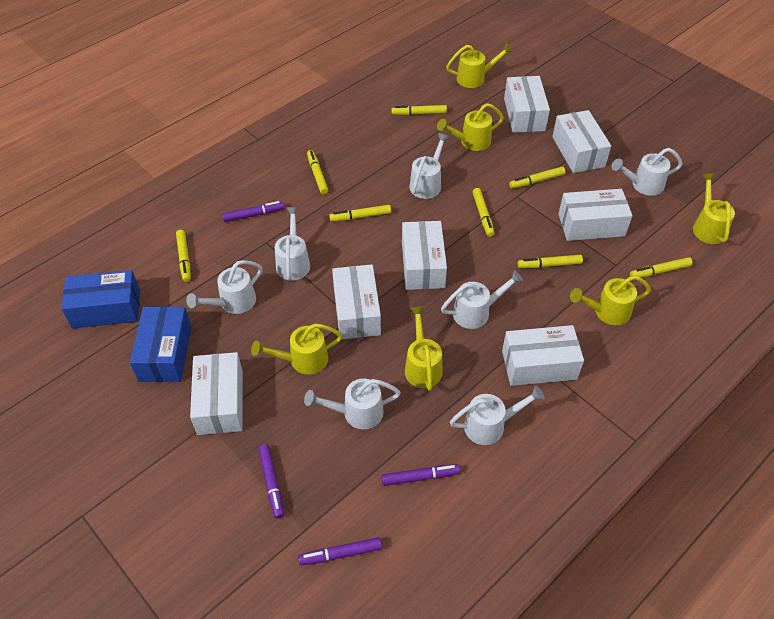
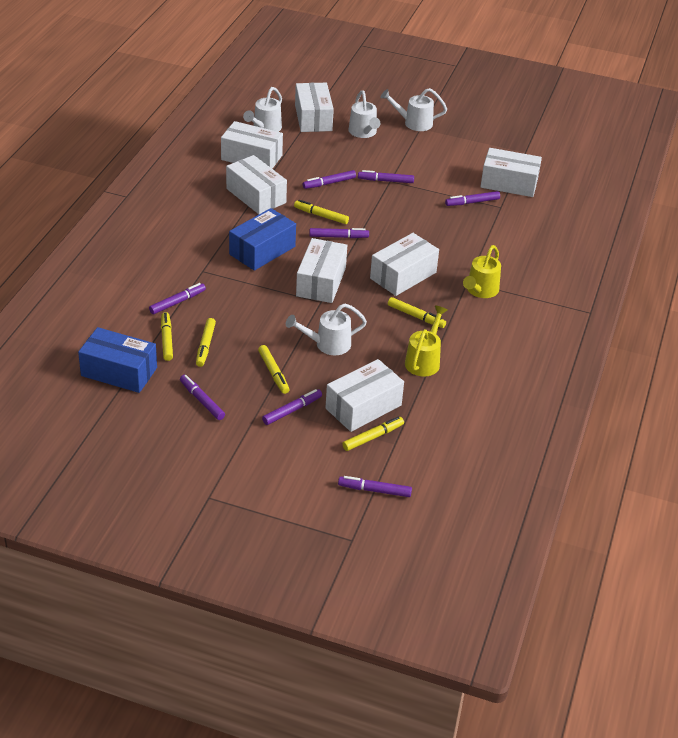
purple marker: [222,201,285,222] [258,444,284,519] [298,537,382,566] [381,464,460,486] = 4 -> [149,283,206,314] [180,375,225,420] [262,389,322,425] [303,170,356,189] [309,228,369,238] [338,476,412,497] [358,170,414,183] [445,191,500,206] = 8
white watering can: [186,260,263,314] [275,207,310,281] [304,378,401,429] [409,133,450,199] [441,270,523,329] [450,386,545,445] [611,148,683,196] = 7 -> [243,87,282,132] [286,303,367,355] [348,90,380,138] [380,88,447,131] = 4
yellow marker: [176,230,191,282] [307,150,329,194] [329,205,391,222] [391,105,447,115] [472,188,495,237] [509,167,566,189] [517,255,583,268] [630,257,693,278] = 8 -> [161,312,173,361] [196,318,216,367] [258,345,289,394] [294,200,349,224] [342,417,404,451] [388,297,446,328] = 6
yellow watering can: [251,323,343,375] [405,306,443,391] [437,103,504,151] [446,43,513,88] [570,275,651,325] [693,173,735,244] = 6 -> [405,306,447,377] [463,245,501,298] = 2

